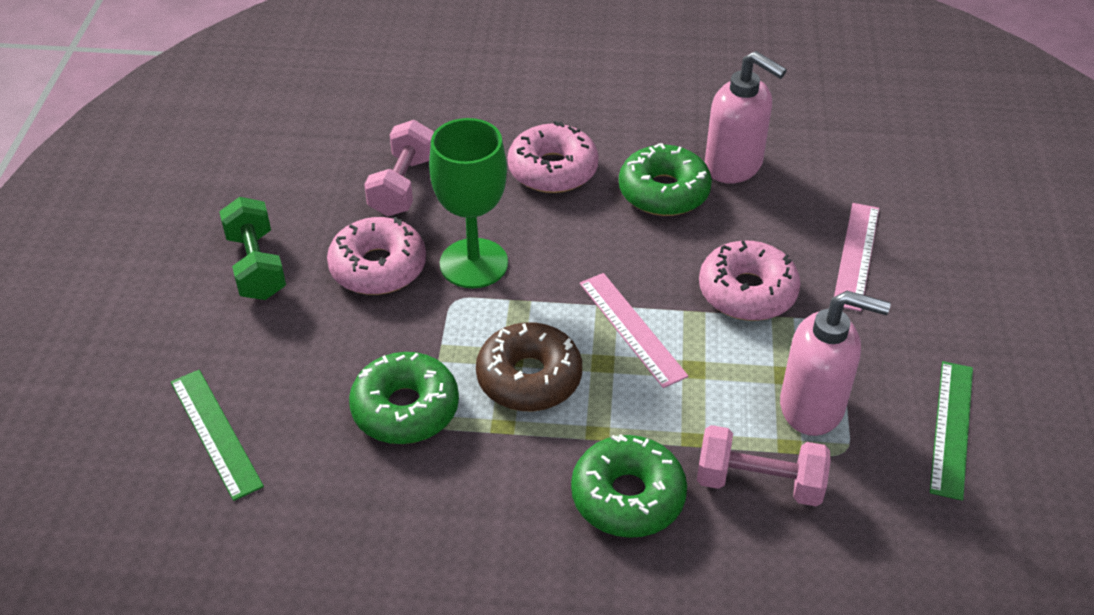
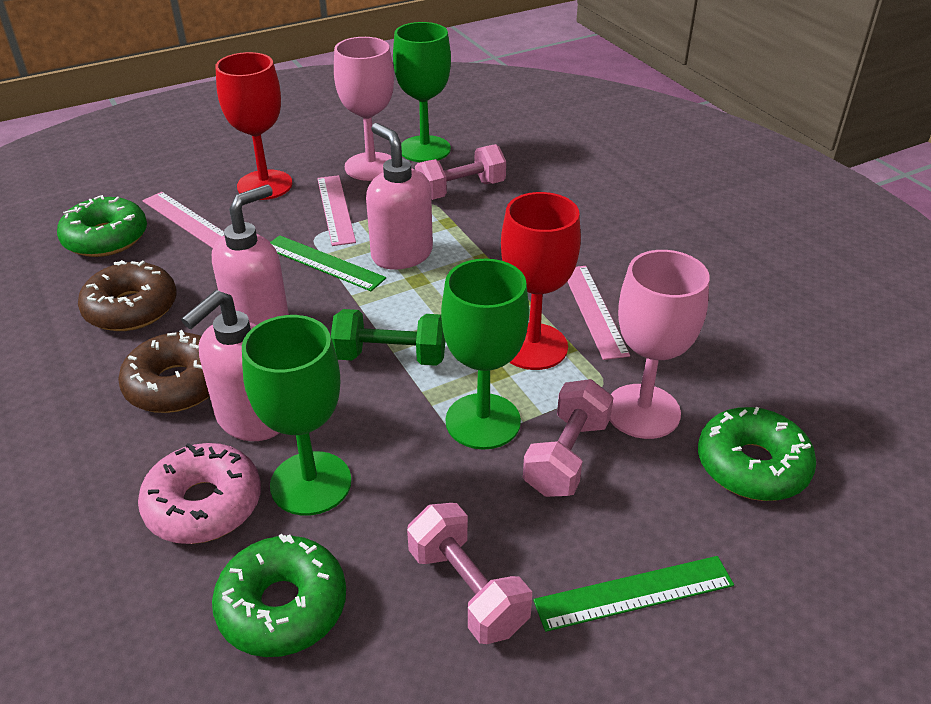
brown donut: [476,322,582,411] = 1 -> [78,260,177,331] [118,330,210,413] = 2
green goblet: [429,118,508,288] = 1 -> [242,315,351,516] [393,22,451,162] [441,259,529,450] = 3
pink donut: [327,217,426,295] [508,121,599,193] [699,240,801,321] = 3 -> [138,443,261,544] = 1
pink dumbbell: [364,120,434,216] [697,425,831,506] = 2 -> [407,503,532,644] [415,144,506,200] [523,379,613,497] = 3
pink goblet: none = 0 -> [334,37,394,181] [609,250,710,439] = 2
pink ruler: [580,273,689,388] [834,203,879,311] = 2 -> [142,192,224,248] [317,175,356,246] [567,266,630,360] = 3
pink soap dispenser: [705,51,787,183] [780,291,891,436] = 2 -> [181,290,279,441] [212,185,289,325] [366,123,433,270] = 3
red goblet: none = 0 -> [215,52,292,200] [501,192,581,370] = 2

